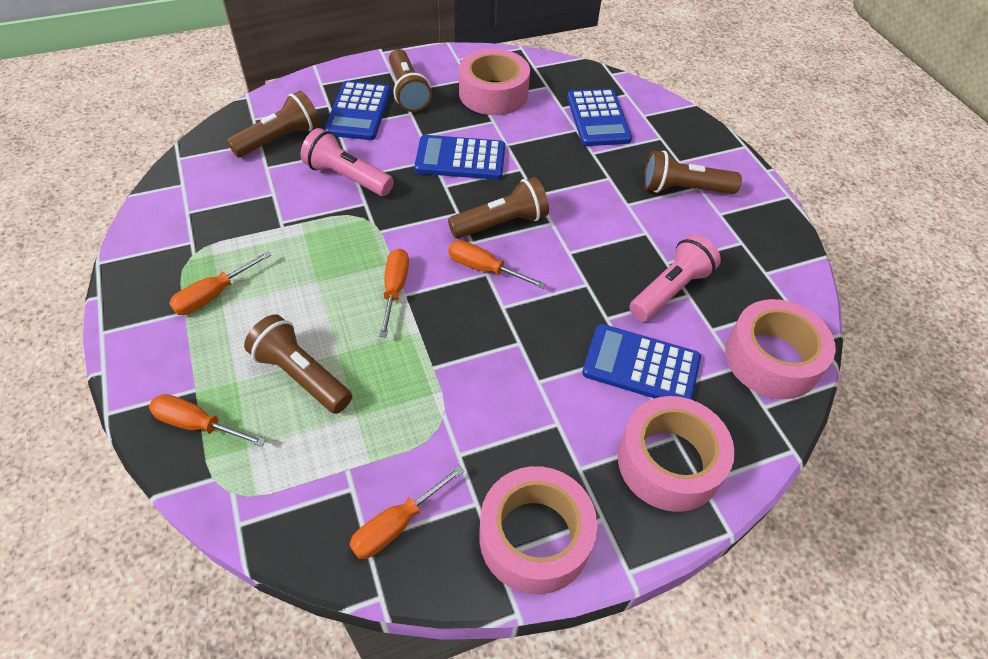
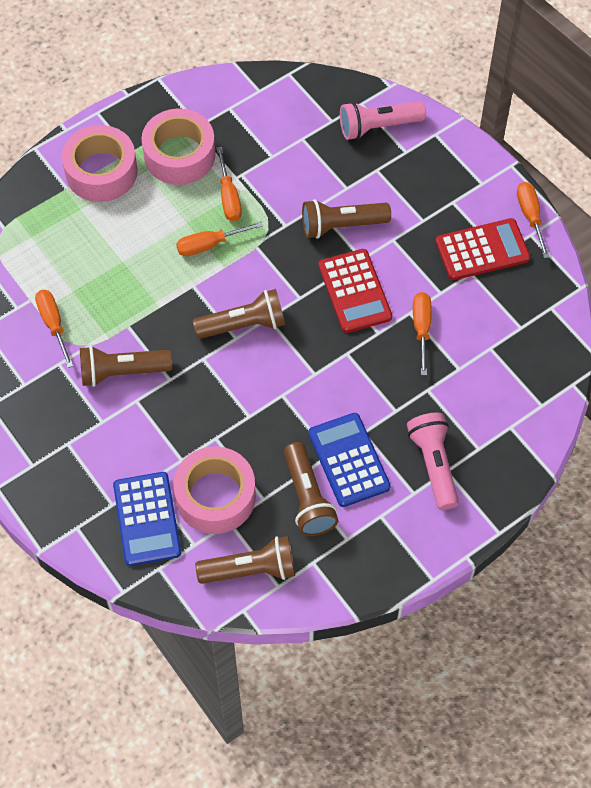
blue calculator: [324,81,391,140] [414,135,505,180] [567,89,632,146] [582,324,701,400] = 4 -> [113,472,181,566] [308,413,391,507] = 2
pink tape: [459,48,530,115] [479,466,598,594] [618,396,735,512] [725,299,836,399] = 4 -> [62,125,138,202] [141,109,216,185] [173,446,256,534] = 3
red calculator: none = 0 -> [318,249,392,333] [436,218,530,280] = 2

